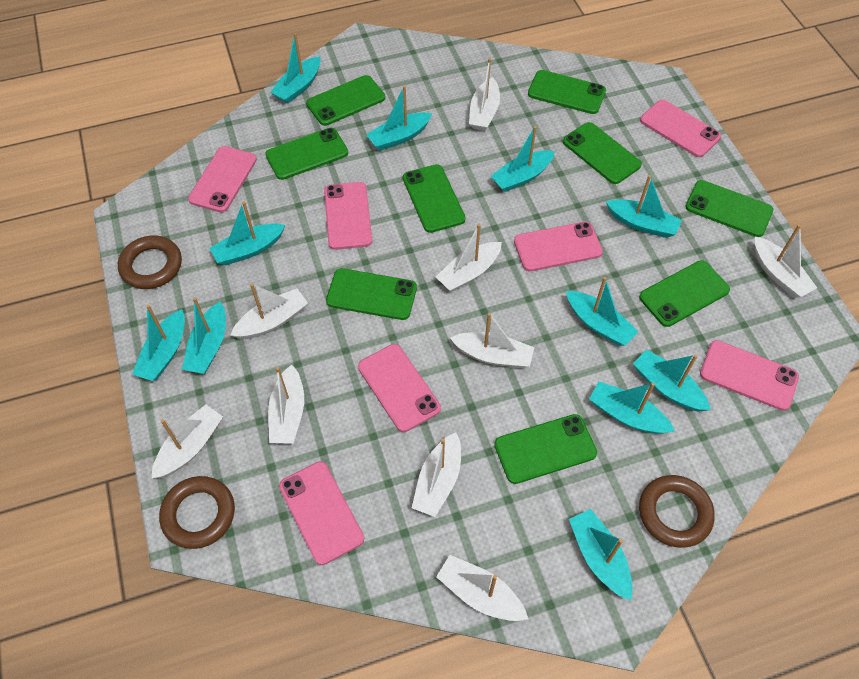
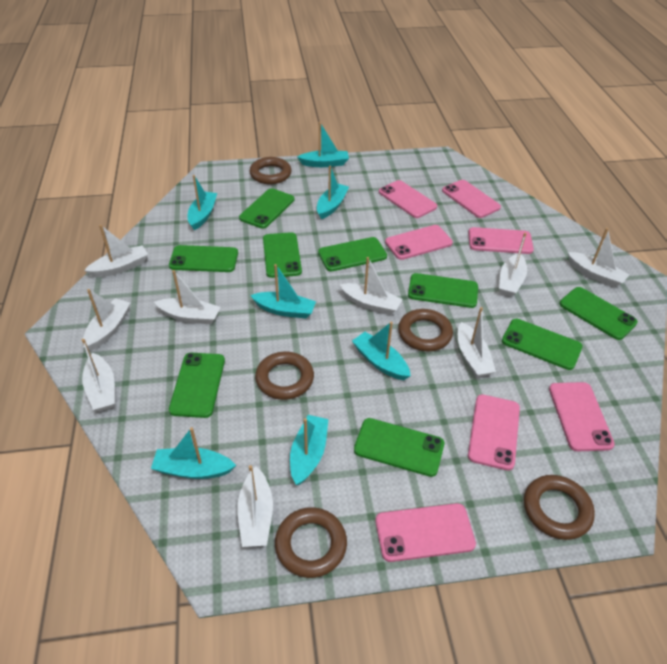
brown ring: [118,235,182,289] [159,476,235,549] [639,475,715,548] = 3 -> [249,157,292,184] [255,352,314,400] [275,507,347,578] [398,309,453,351] [524,475,595,540] = 5
turquoise boat: [132,305,185,381] [182,298,226,374] [209,201,285,265] [270,33,320,104] [366,86,432,151] [491,126,555,192] [566,277,639,346] [569,509,633,600] [589,381,675,434] [606,175,682,238] [633,350,711,412] = 11 -> [151,427,236,479] [188,175,217,230] [250,264,316,319] [290,415,329,485] [297,122,349,167] [317,166,349,219] [352,322,411,380] = 7

